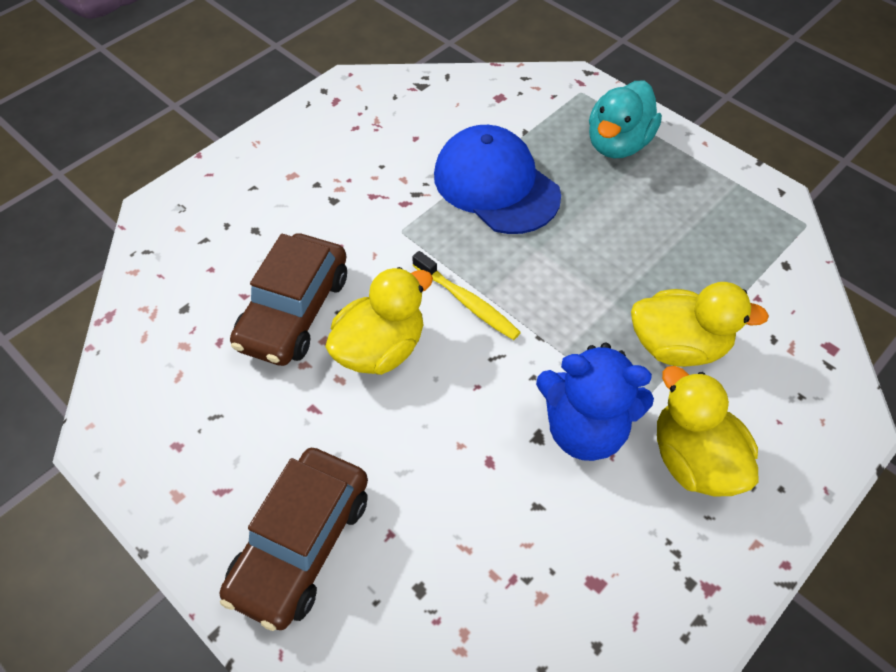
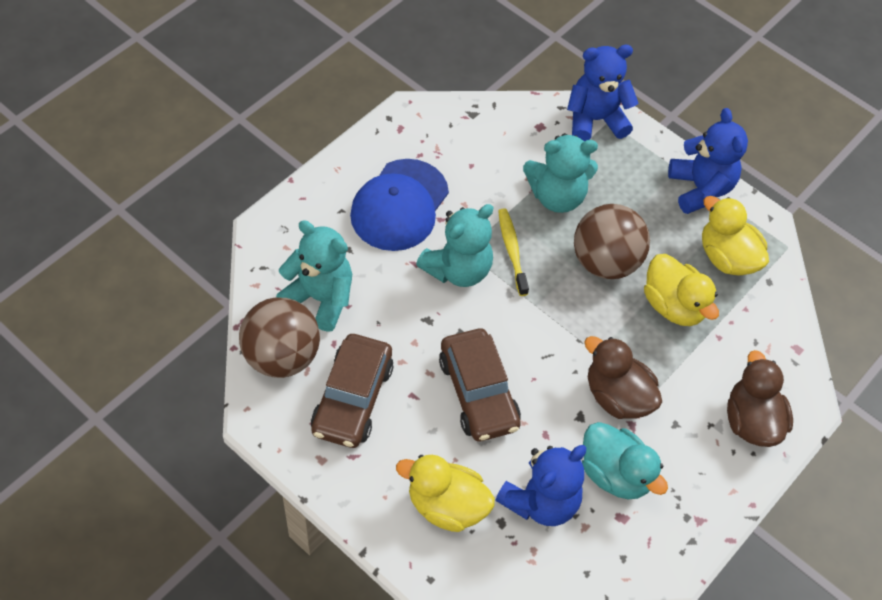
blue teddy bear: [536,343,654,461] = 1 -> [495,445,586,526] [567,45,638,142] [668,108,748,214] = 3
brown ball: none = 0 -> [239,298,320,378] [574,204,650,279] = 2
brown duck: none = 0 -> [584,336,662,419] [727,350,793,447] = 2
turquoise teddy bear: none = 0 -> [276,220,352,332] [416,204,493,287] [523,133,598,213] = 3

